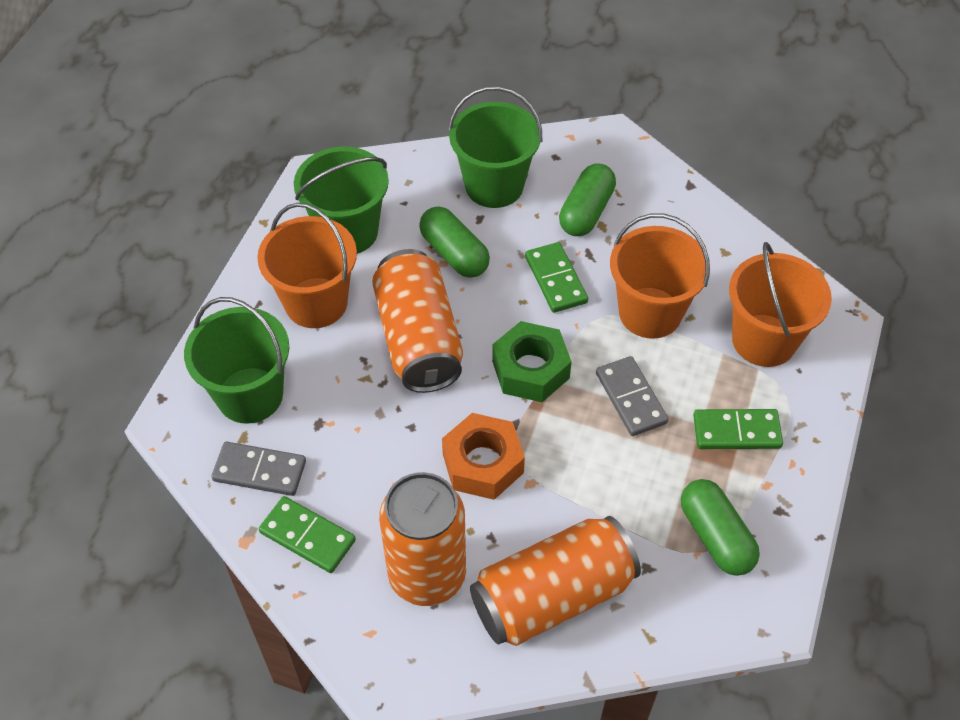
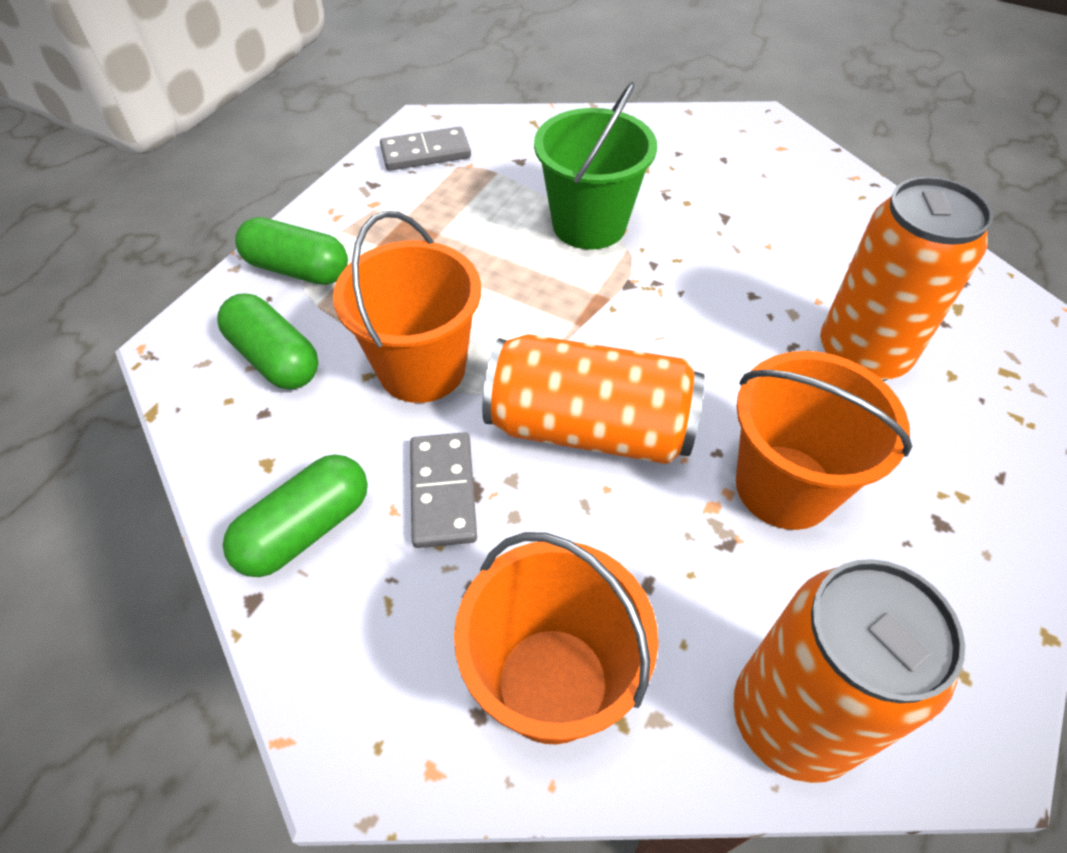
green bucket: [184,297,289,424] [294,147,389,254] [448,86,542,208] = 3 -> [534,82,657,249] = 1
green domino: [259,496,356,573] [525,242,588,313] [693,409,783,449] = 3 -> none = 0
green nut: [492,321,572,402] = 1 -> none = 0
orange nut: [442,413,525,500] = 1 -> none = 0

